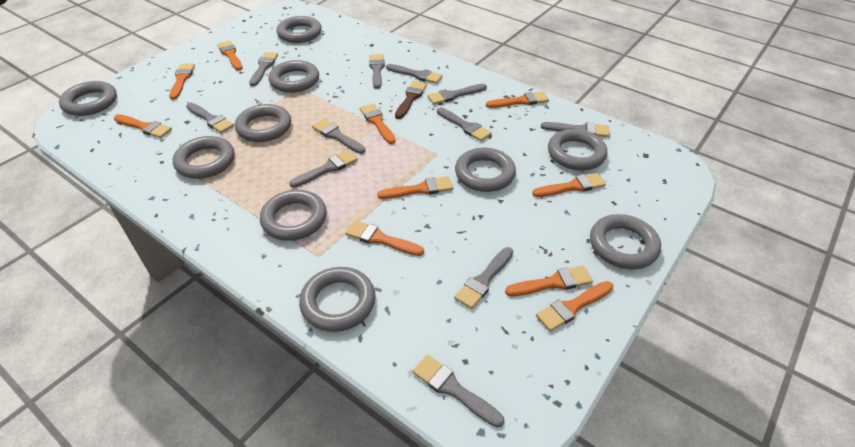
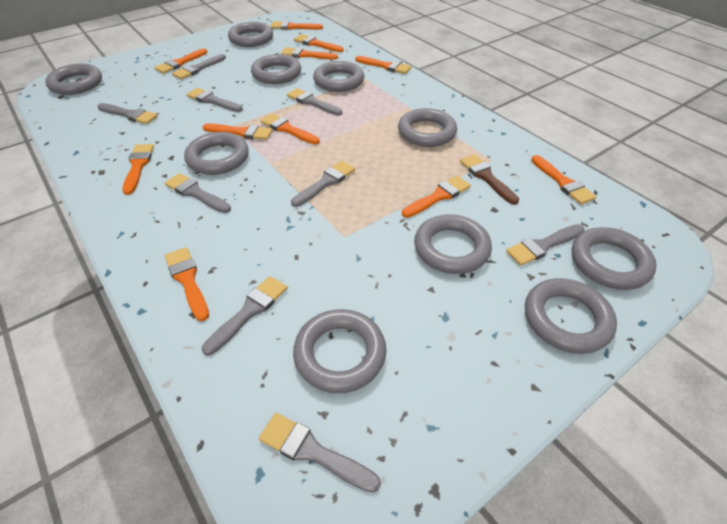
grey brush: [186,103,234,133] [249,52,278,86] [289,150,358,188] [312,119,366,154] [369,54,384,89] [386,64,443,84] [412,354,504,428] [428,84,487,105] [437,107,492,141] [454,247,513,309] [541,122,610,137] = 11 -> [97,103,158,124] [165,173,231,213] [172,54,226,80] [186,88,243,112] [202,276,287,356] [259,413,381,493] [287,88,342,116] [291,161,355,207] [506,224,585,266] = 9
orange brush: [114,114,172,138] [169,63,195,100] [217,40,243,71] [345,220,424,256] [360,103,396,144] [377,176,453,199] [486,91,549,108] [505,265,593,296] [532,173,606,197] [536,281,613,332] = 10 -> [122,144,154,195] [154,48,207,74] [165,247,209,321] [202,123,273,140] [260,113,319,145] [270,21,323,30] [281,47,338,60] [294,34,344,52] [355,56,411,74] [402,176,471,218] [531,155,596,205] = 11

